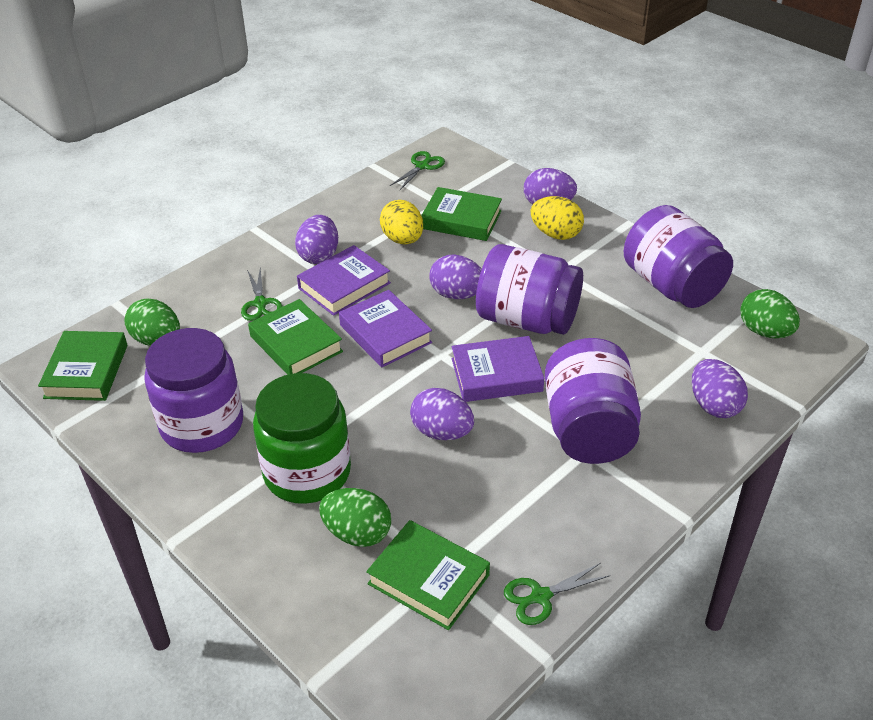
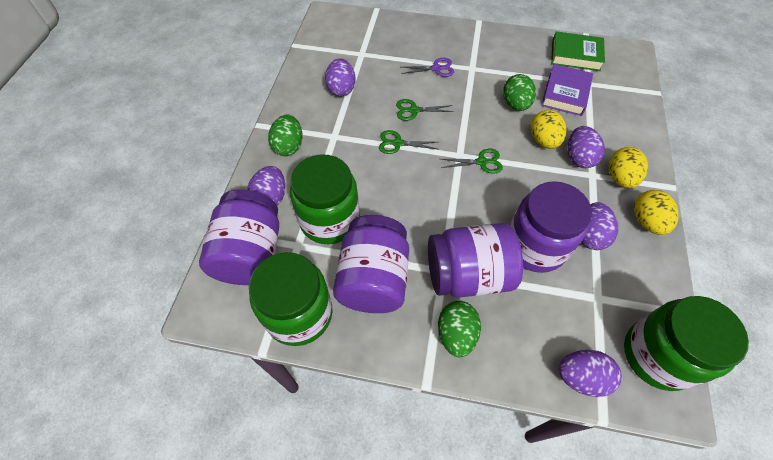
green book: [38,331,127,401] [248,299,343,375] [366,520,490,630] [421,187,502,241] = 4 -> [551,31,605,71] = 1
green jar: [253,373,351,504] = 1 -> [249,252,333,346] [290,154,360,244] [624,296,749,391] = 3
purple book: [297,245,391,316] [339,290,432,367] [452,336,544,402] = 3 -> [541,64,593,116] = 1
purple scissors: none = 0 -> [401,58,454,77] = 1
yellow egg: [380,200,423,245] [530,196,584,240] = 2 -> [531,110,566,149] [608,147,648,188] [634,190,679,235] = 3

